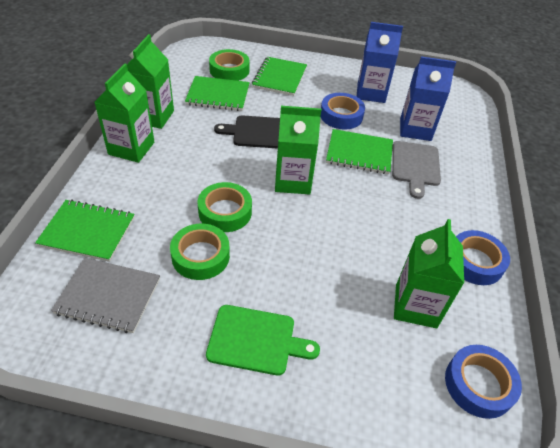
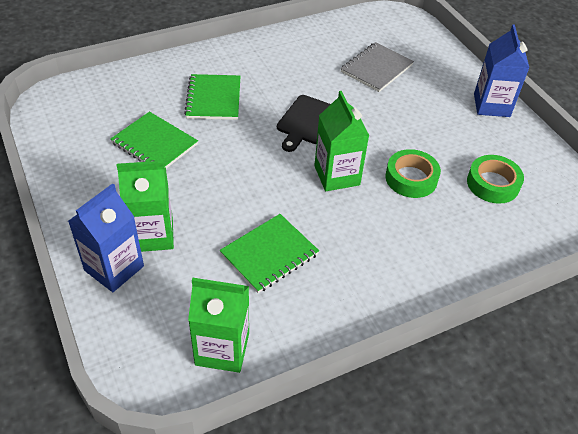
blue tape: [320,93,365,129] [445,345,522,419] [456,230,510,285] = 3 -> none = 0
green carton: [94,63,154,163] [127,34,174,129] [275,106,321,194] [394,219,464,328] = 4 -> [117,161,174,252] [188,278,249,373] [314,91,369,191] = 3
green cutting board: [206,305,320,375] = 1 -> none = 0
green notebook: [35,200,135,262] [185,76,250,111] [252,57,307,96] [326,129,393,174] = 4 -> [111,112,198,168] [184,74,240,120] [219,214,319,293] = 3
green tape: [170,224,230,280] [197,182,252,232] [209,49,250,81] = 3 -> [385,149,441,198] [467,155,524,204] = 2
grey cutting board: [392,141,441,199] = 1 -> none = 0

